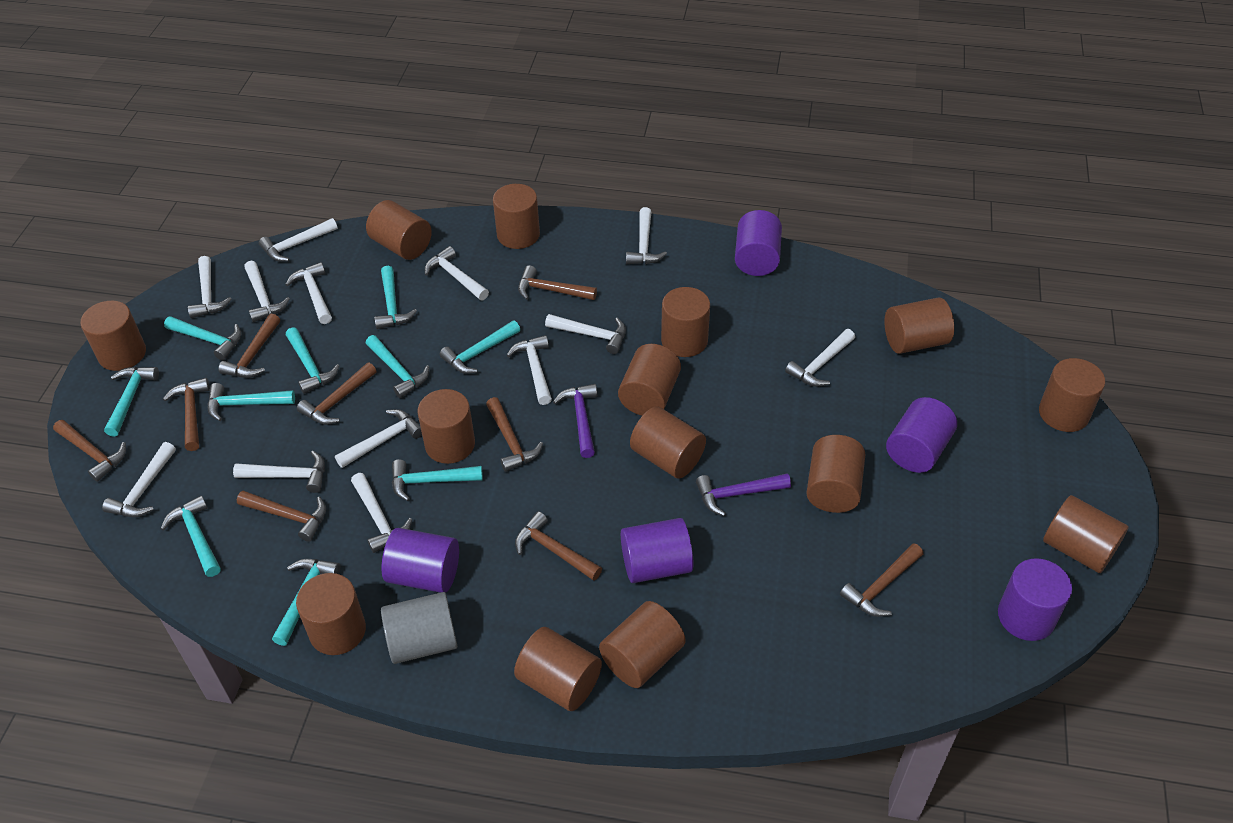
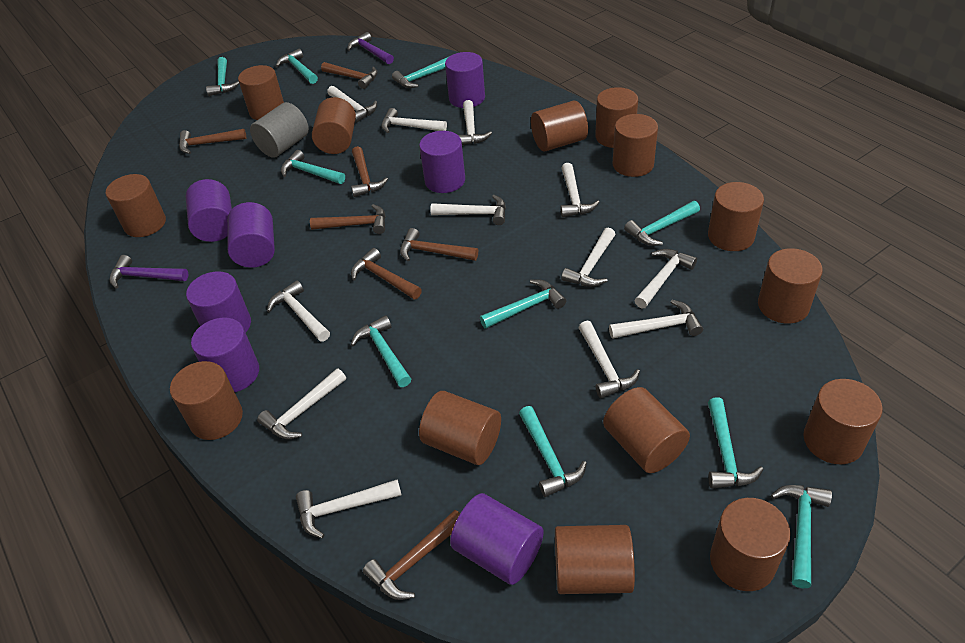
brown hammer: [53,420,126,482] [163,378,210,451] [218,314,280,378] [237,491,326,542] [297,362,377,425] [486,397,543,472] [515,511,602,581] [518,265,597,300] [840,543,923,617] = 9 -> [179,129,246,154] [310,204,386,234] [321,62,378,89] [351,146,388,197] [351,248,422,299] [363,510,460,600] [400,228,478,261] = 7
purple cylinder: [382,528,459,593] [621,518,694,583] [735,210,782,276] [886,397,957,473] [998,558,1072,641] = 5 -> [186,179,232,242] [186,271,251,333] [191,318,259,392] [227,202,275,268] [419,131,465,193] [445,52,485,108] [450,493,544,585] = 7
white hammer: [102,442,176,517] [188,256,232,318] [233,451,325,493] [244,261,290,322] [259,218,338,262] [285,262,332,324] [335,409,422,468] [351,473,413,553] [425,246,489,300] [507,335,552,405] [545,314,626,354] [626,207,667,264] [785,329,855,387] = 13 -> [257,369,346,439] [267,280,330,342] [296,479,402,538] [327,86,377,123] [381,108,447,133] [430,195,506,225] [458,100,492,145] [560,163,600,217] [561,228,615,287] [578,321,640,398] [609,300,703,339] [635,249,697,308] = 12

